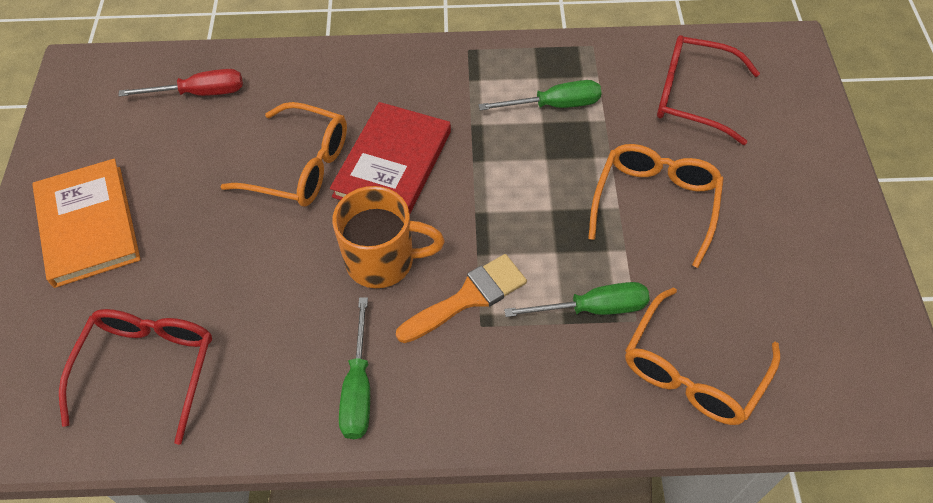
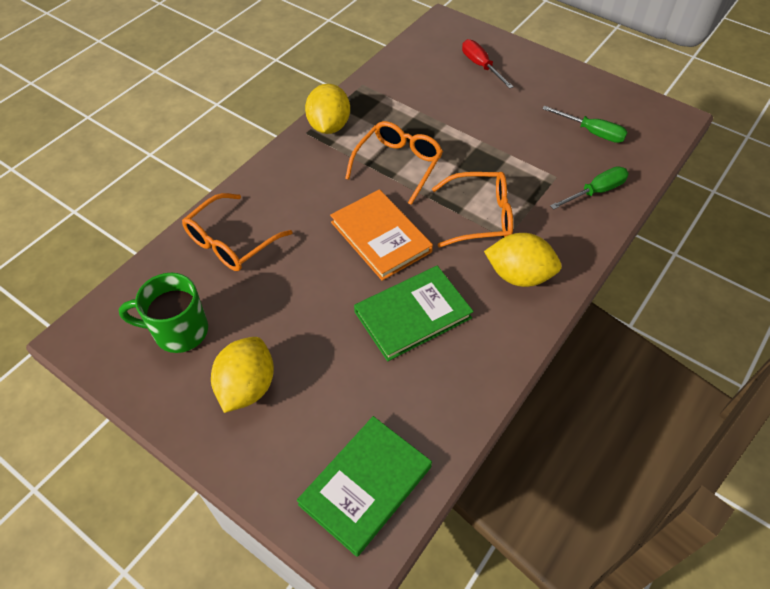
green book: none = 0 -> [297,416,432,557] [354,266,473,361] = 2
green mug: none = 0 -> [119,273,208,353] = 1
green screwdriver: [339,297,370,439] [479,80,602,110] [504,282,650,317] = 3 -> [542,106,628,143] [550,166,629,210] = 2
orange brush: [396,254,527,343] = 1 -> none = 0
orange mug: [332,186,444,288] = 1 -> none = 0
red book: [330,102,451,213] = 1 -> none = 0
red glasses: [59,309,212,445] [657,35,760,145] = 2 -> none = 0
yellow lemon: none = 0 -> [211,337,274,413] [305,84,350,134] [484,233,562,287] = 3

